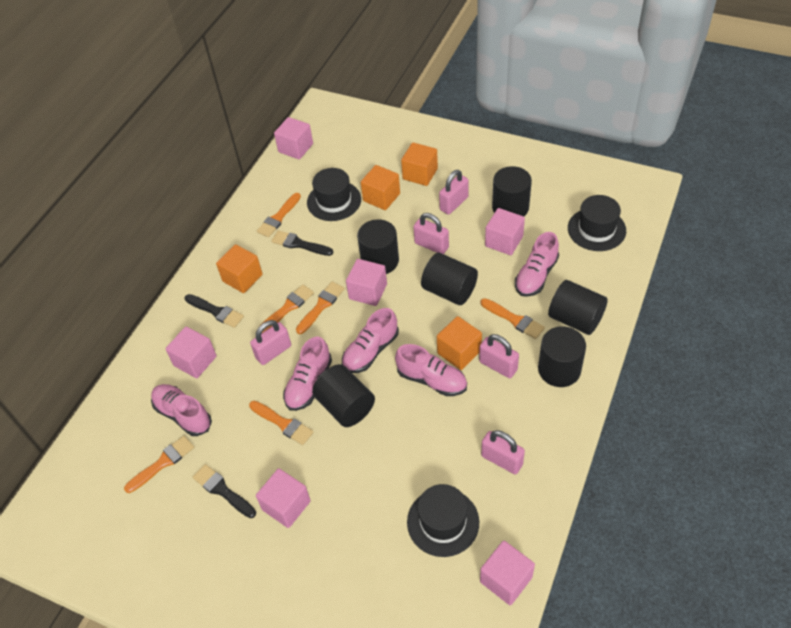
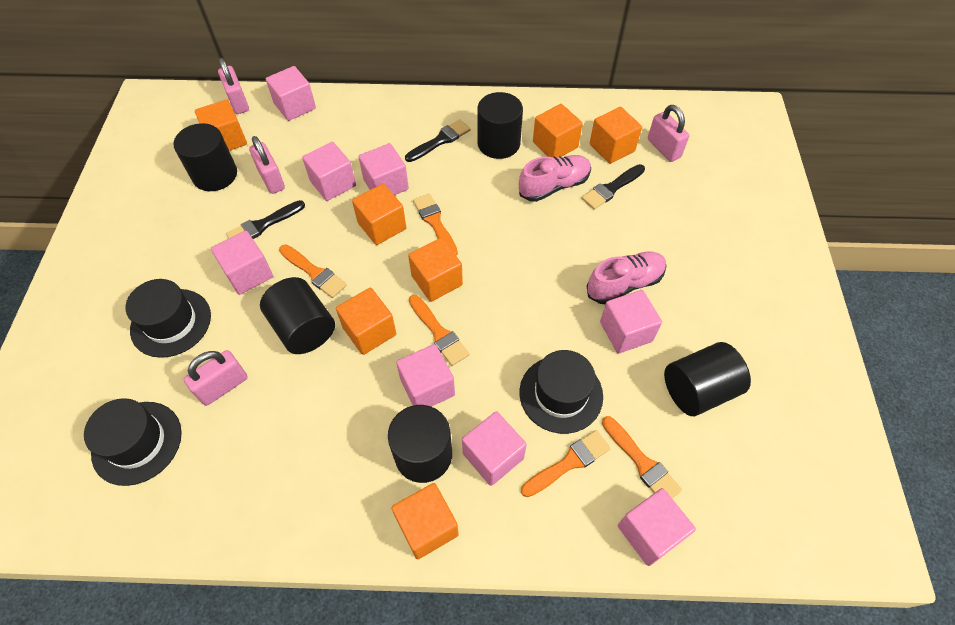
black cylinder: [312,364,375,427] [357,219,399,274] [421,253,478,305] [492,166,532,216] [538,326,586,387] [548,280,608,335] = 6 -> [174,123,237,191] [260,277,335,354] [388,405,452,483] [477,92,523,159] [664,342,751,416] = 5
orange brush: [124,436,194,493] [249,401,314,445] [257,193,301,237] [258,285,314,333] [296,282,345,334] [481,298,545,339] = 6 -> [279,244,347,298] [409,295,469,366] [413,193,458,256] [521,430,611,497] [602,416,682,498] = 5
orange cube: [216,244,263,293] [361,165,400,210] [401,142,438,186] [437,316,482,370] = 4 -> [195,99,247,151] [336,288,396,355] [352,184,406,245] [391,483,459,559] [408,238,463,302] [533,104,583,157] [590,107,642,164] = 7
pink cube: [165,327,217,378] [256,468,311,528] [274,117,313,159] [346,259,387,306] [480,541,535,605] [485,208,525,255] = 6 -> [211,231,273,295] [266,66,316,121] [302,142,356,201] [359,143,409,195] [396,344,455,407] [462,411,527,486] [600,290,662,354] [618,488,696,566] = 8
pink padlock: [250,320,291,365] [413,213,449,254] [439,170,469,215] [479,334,519,378] [481,430,525,474] = 5 -> [184,350,248,406] [218,58,249,114] [249,136,285,194] [648,105,689,162] = 4
pink shoe: [151,384,212,436] [283,337,332,411] [342,308,399,373] [395,344,467,396] [515,232,559,297] = 5 -> [519,155,591,202] [587,251,667,304] = 2

